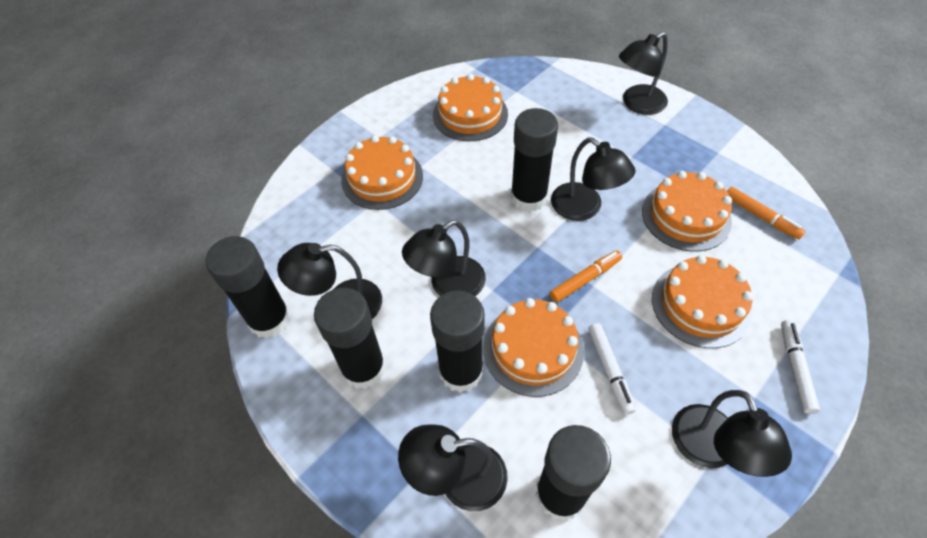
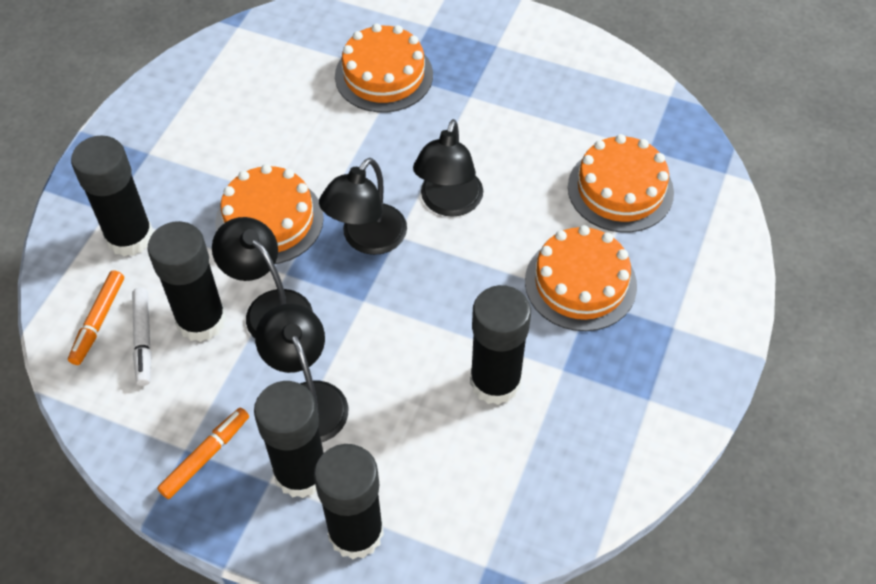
black lamp: [277,243,382,319] [398,425,508,511] [402,220,486,297] [551,137,635,221] [619,32,668,115] [672,390,792,477] = 6 -> [212,217,313,338] [255,304,348,442] [319,158,407,255] [413,119,483,217] = 4
orange cake: [341,135,423,210] [433,74,508,141] [483,298,584,397] [642,171,732,252] [652,255,753,348] = 5 -> [215,164,324,264] [335,24,433,112] [525,225,637,331] [568,134,674,232] = 4
white marker: [588,323,636,415] [781,320,820,414] = 2 -> [132,288,152,386] = 1

